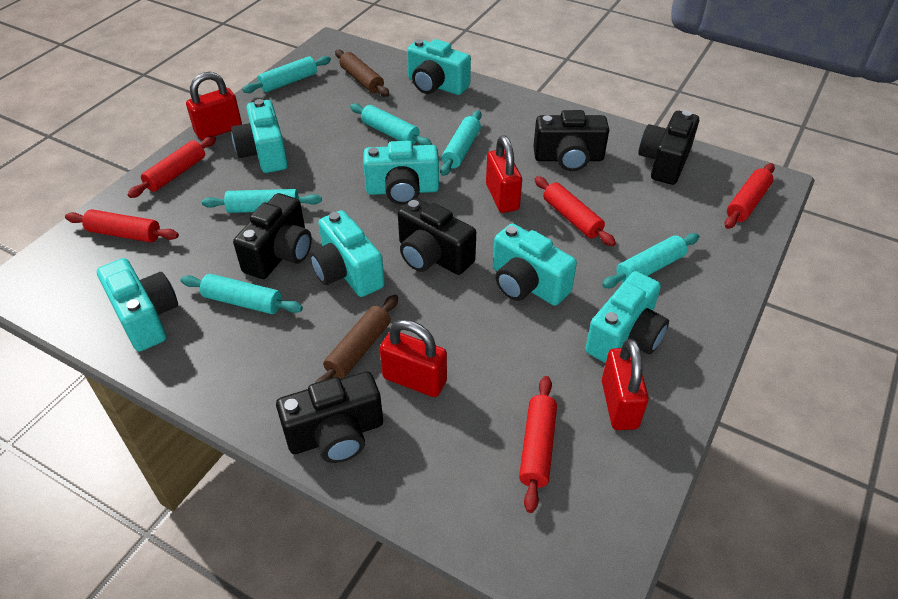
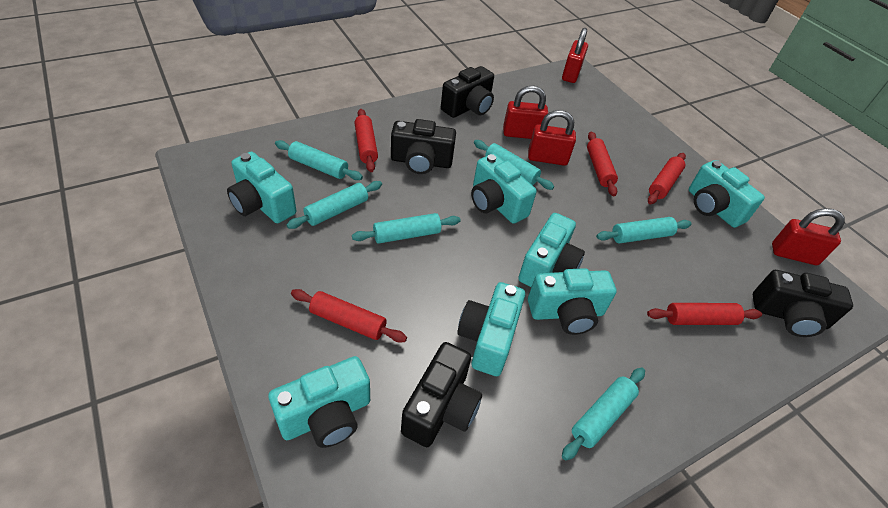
black camera: [233,193,312,279] [276,371,383,463] [398,198,476,275] [533,110,609,171] [638,110,699,185] = 5 -> [391,119,456,174] [401,342,482,447] [441,66,494,118] [753,270,853,337] = 4
brown rolling pin: [315,295,398,383] [335,50,389,97] = 2 -> none = 0

